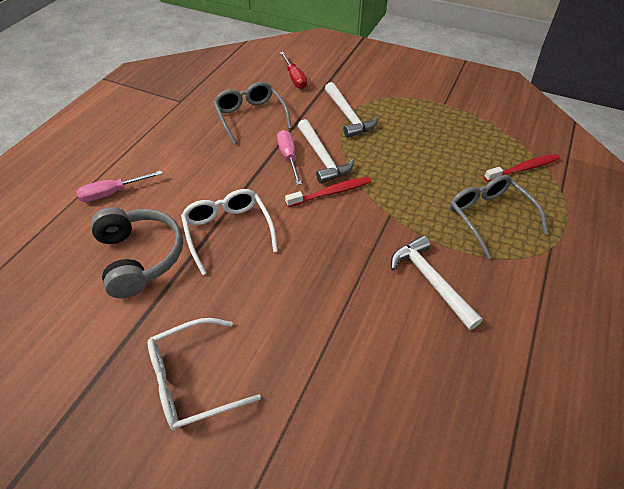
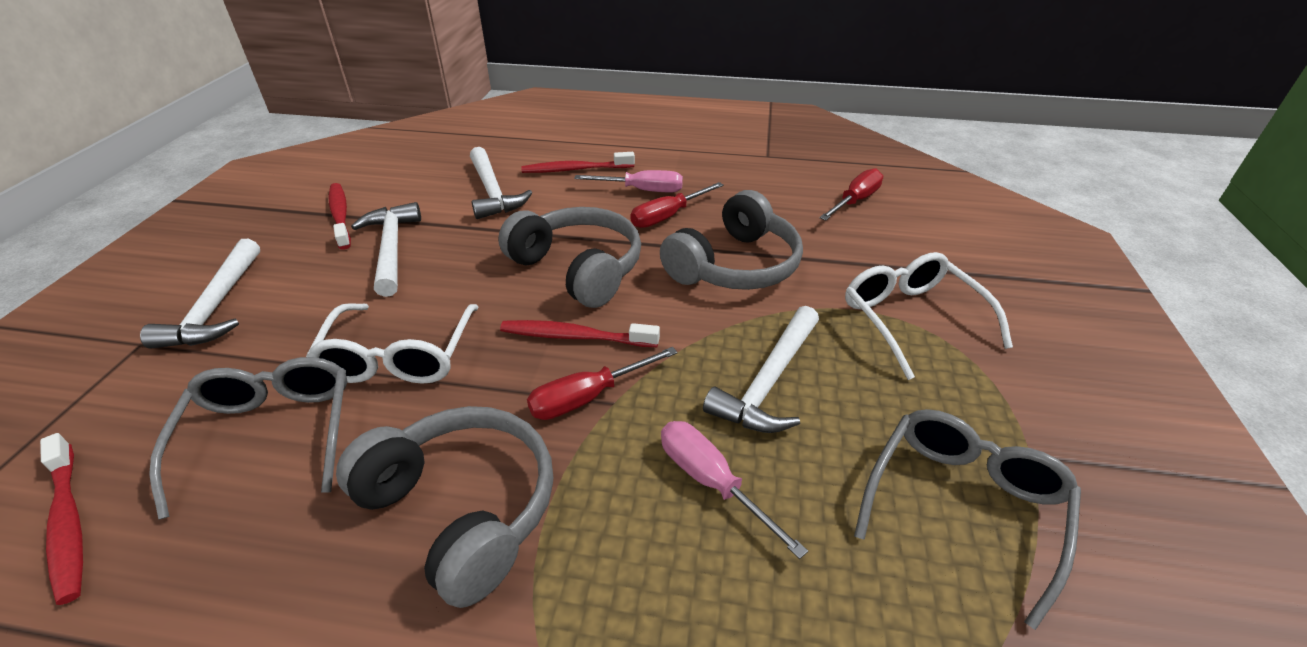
grey headphones: [90,207,183,298] = 1 -> [336,406,553,608] [498,207,641,308] [660,190,803,290] = 3
red screwdriver: [280,52,307,89] = 1 -> [527,347,678,420] [630,182,724,228] [819,168,883,221] = 3
red toothbrush: [285,177,371,207] [484,154,560,182] = 2 -> [40,433,83,605] [329,183,351,250] [500,320,660,347] [521,152,635,173] = 4
white hammer: [298,119,354,184] [325,82,378,138] [391,236,483,330] = 3 -> [140,239,260,349] [351,202,421,297] [470,147,532,219] [703,306,819,433] = 4

